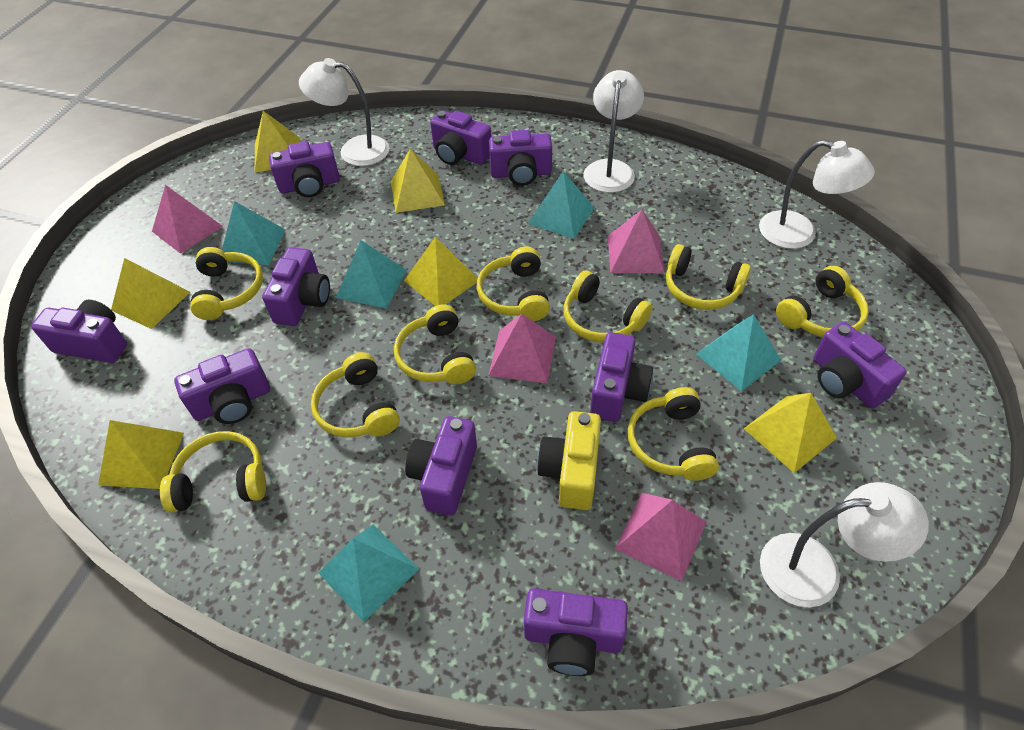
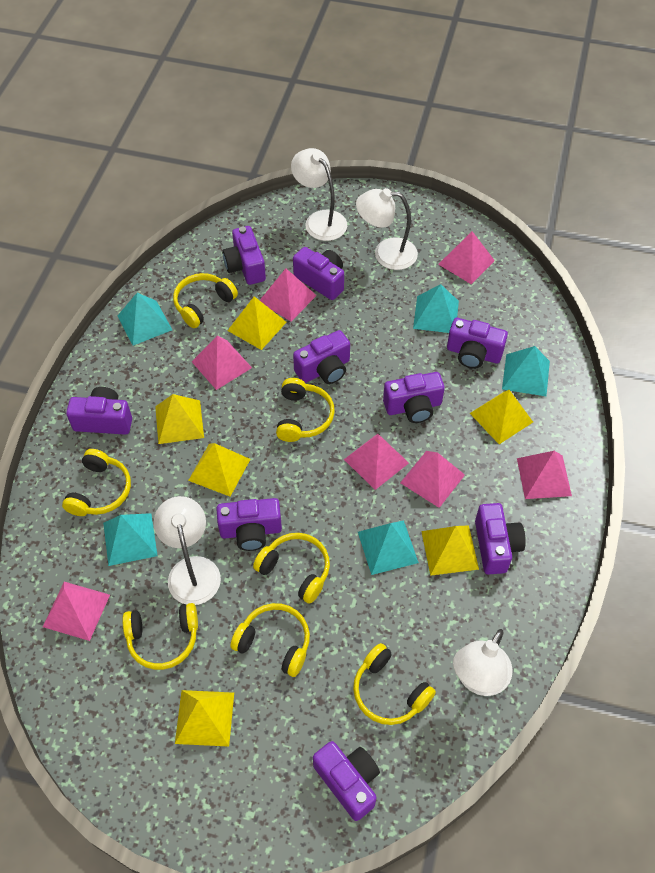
pink pyramid: [152,185,223,254] [488,314,556,383] [608,210,665,273] [615,493,707,581] = 4 -> [43,582,110,641] [192,336,252,390] [260,268,317,321] [344,434,409,490] [400,451,465,508] [438,231,495,284] [517,451,572,499] = 7
purple camera: [31,300,127,363] [174,348,270,424] [262,247,330,326] [269,141,340,197] [405,416,477,516] [430,110,491,165] [489,130,552,186] [524,588,628,676] [590,332,653,422] [813,322,907,408] = 10 -> [66,387,132,435] [216,498,282,551] [222,226,266,285] [293,247,344,300] [293,330,350,384] [313,741,380,821] [383,372,445,423] [447,318,508,369] [475,503,526,575] = 9
yellow camera: [537,411,601,510] = 1 -> none = 0
yellow headphones: [160,431,266,513] [190,247,263,320] [311,352,400,437] [394,304,476,384] [477,247,550,321] [564,271,652,342] [628,387,719,481] [666,244,751,310] [776,266,869,337] = 9 -> [62,449,131,516] [123,603,198,670] [173,273,238,328] [230,603,310,677] [253,533,330,604] [276,378,335,442] [353,643,436,725] = 7

